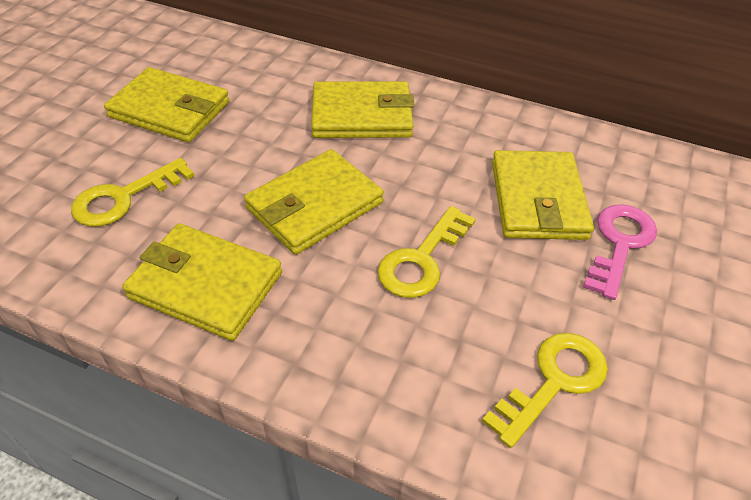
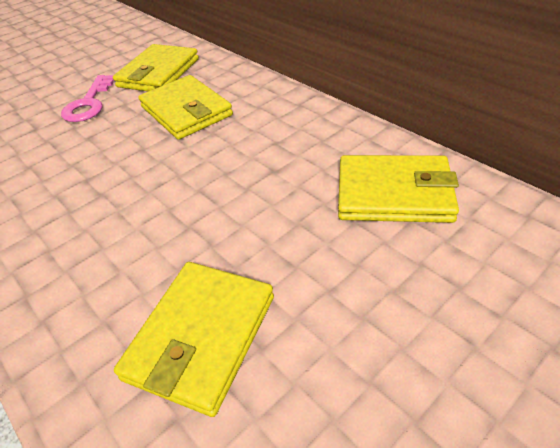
yellow key: [71,158,195,227] [377,206,476,298] [482,333,608,448] = 3 -> none = 0
yellow wallet: [104,67,229,142] [122,224,282,341] [244,149,384,255] [311,81,415,138] [492,150,594,240] = 5 -> [113,44,199,91] [114,262,274,417] [138,75,233,140] [338,155,459,223] = 4

